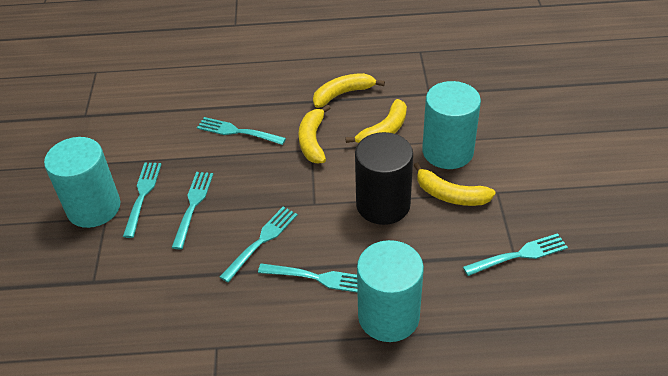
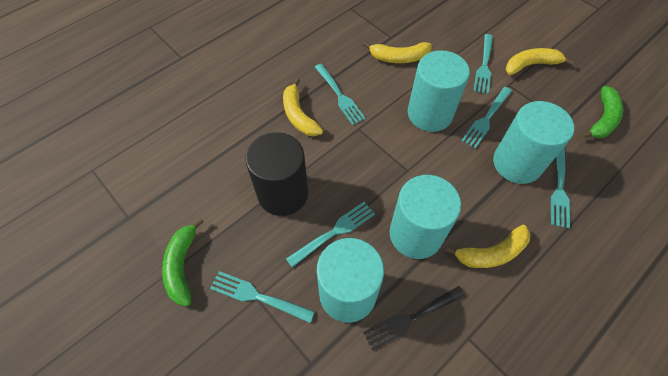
black fork: none = 0 -> [363,286,465,351] = 1
green banana: none = 0 -> [162,218,204,306] [581,86,624,138] = 2
turquoise cylinder: [44,137,120,228] [357,240,424,342] [422,81,481,169] = 3 -> [317,238,384,323] [390,175,461,259] [408,50,470,132] [493,101,574,184] = 4

